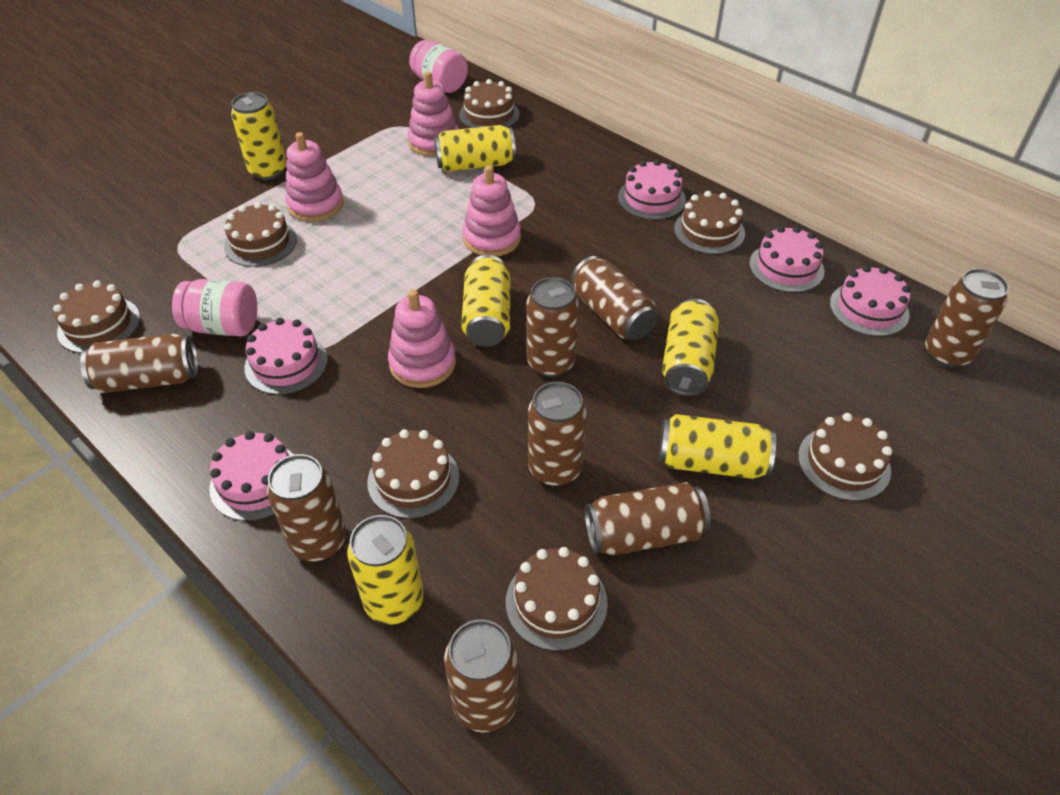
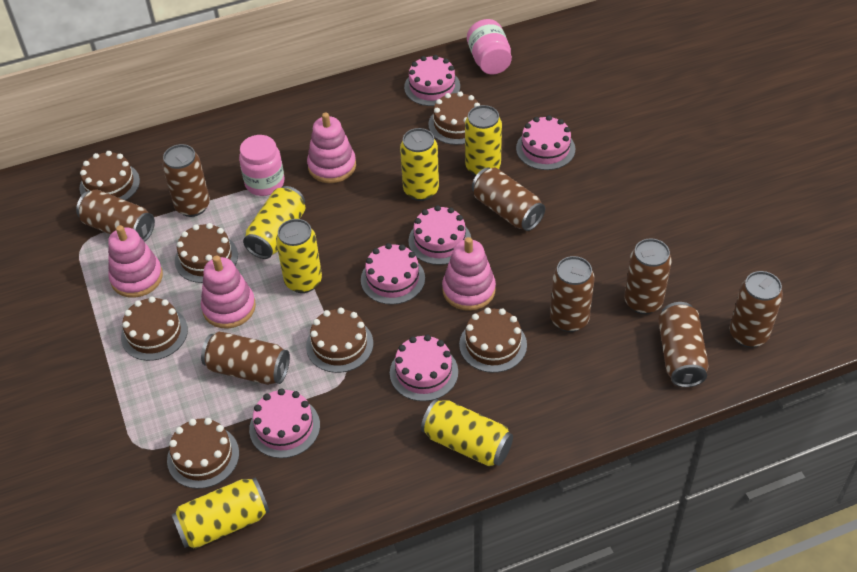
pink cake: [209,431,294,521] [244,318,328,395] [618,160,686,220] [749,226,825,293] [830,265,911,336] = 5 -> [249,388,320,458] [361,243,425,305] [390,335,458,401] [404,55,460,106] [408,205,471,265] [516,115,575,170] = 6

